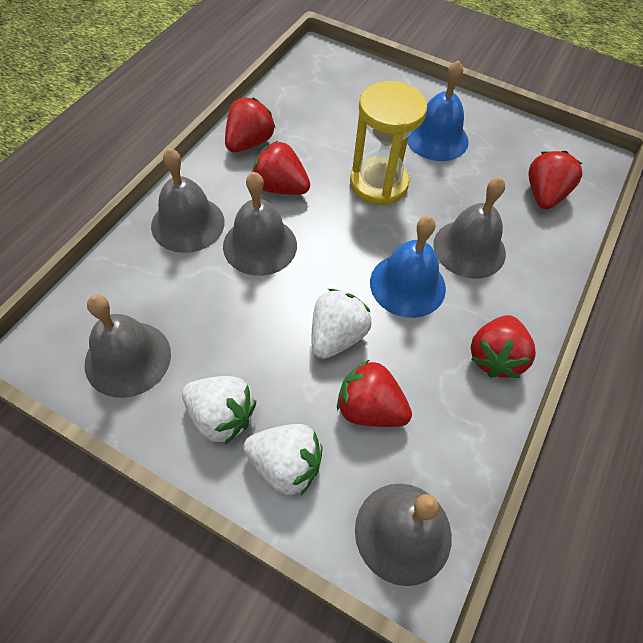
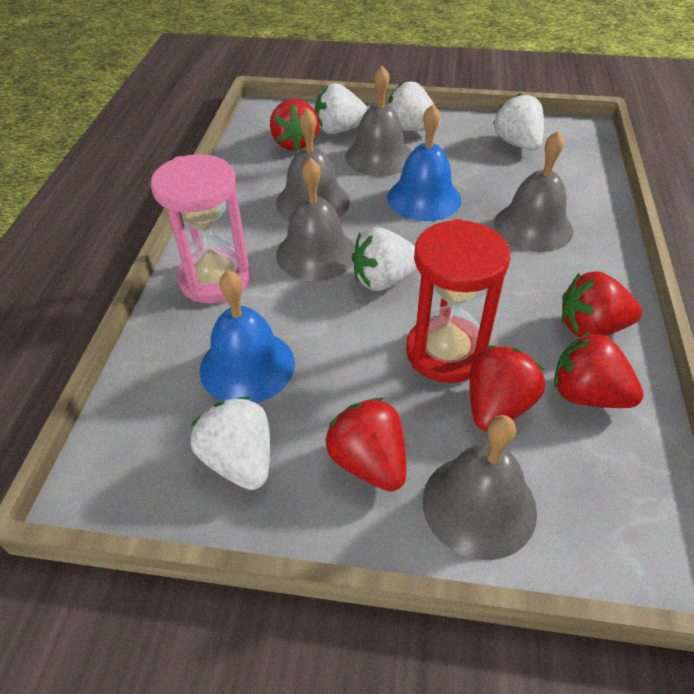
pink hourglass: none = 0 -> [151,154,251,303] = 1
red hourglass: none = 0 -> [406,219,510,383] = 1
white strawberry: [182,376,256,444] [243,424,323,495] [312,289,372,359] = 3 -> [191,397,270,490] [315,83,368,134] [352,227,417,291] [387,81,441,131] [493,93,544,150] = 5
yellow hourglass: [350,81,427,206] = 1 -> none = 0

